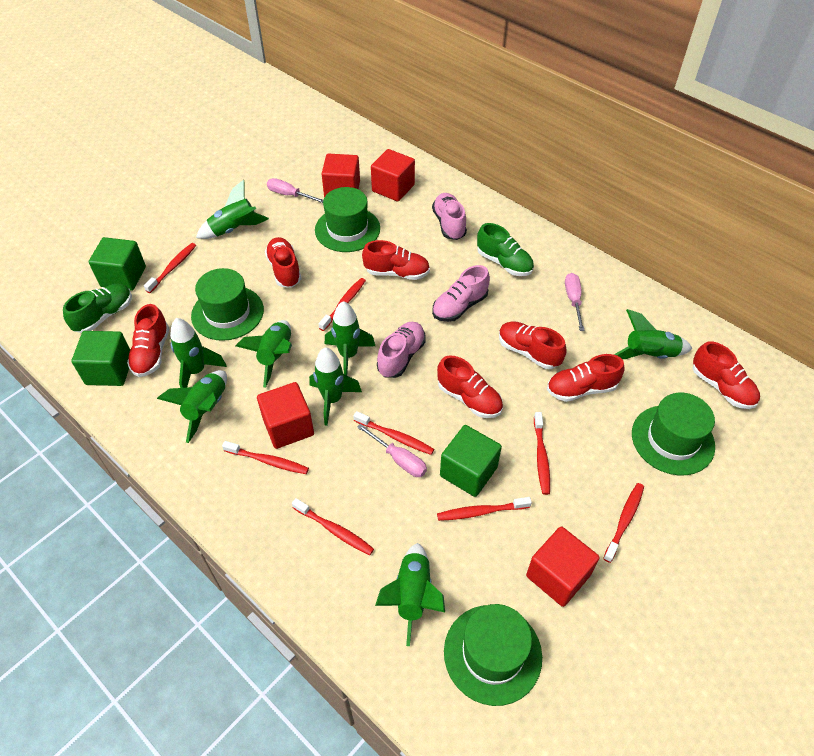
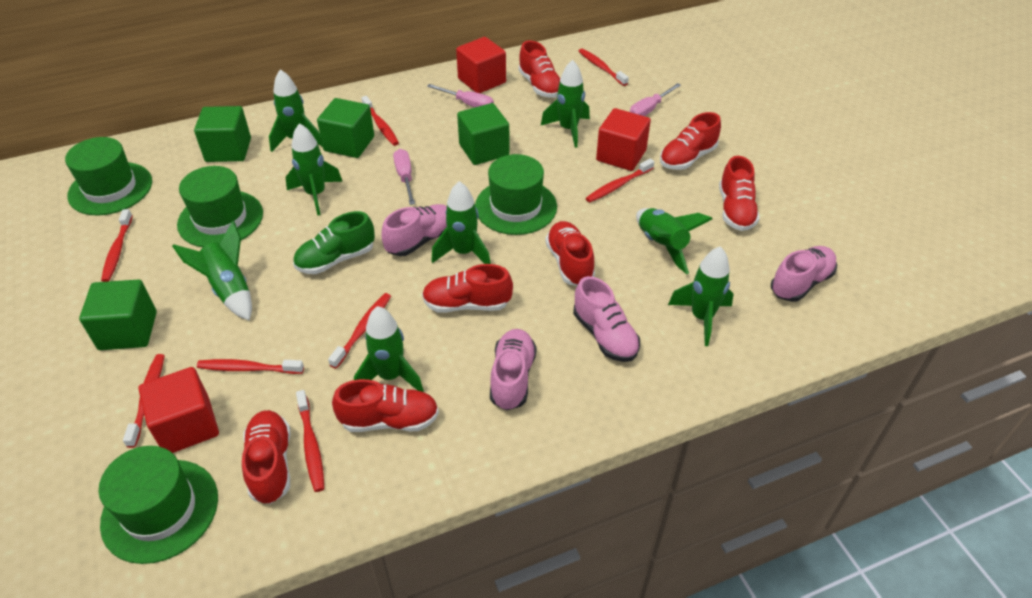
green cube: [72,331,130,386] [89,237,146,291] [440,425,502,497] = 3 -> [79,280,157,350] [194,106,251,162] [317,98,374,158] [457,103,510,165] = 4
green shoe: [63,284,132,333] [477,223,534,276] = 2 -> [293,211,375,274] = 1
pink shoe: [377,322,426,378] [432,193,467,240] [432,265,490,322] = 3 -> [382,204,447,256] [490,329,537,411] [573,276,640,362] [771,246,837,302] = 4
red cube: [257,382,314,449] [322,154,360,198] [371,149,415,201] [526,526,600,607] = 4 -> [138,367,219,453] [456,37,506,93] [596,108,651,171] = 3

